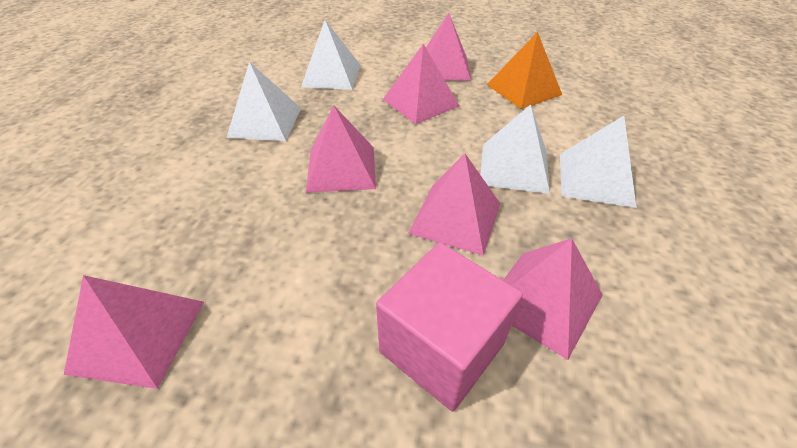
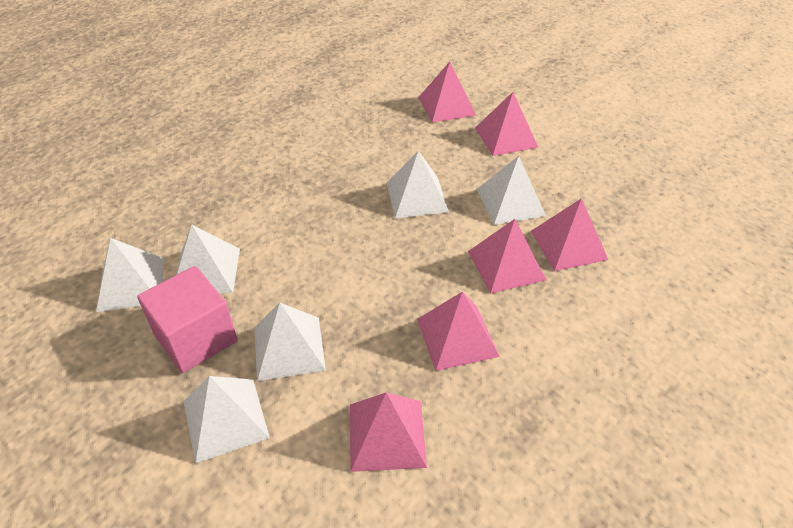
orange pyramid: [487,32,562,109] = 1 -> none = 0
white pyramid: [227,62,301,141] [301,20,361,90] [480,104,550,194] [560,116,637,208] = 4 -> [96,238,164,312] [176,225,240,293] [183,376,270,463] [254,303,326,381] [387,151,449,218] [477,156,546,225] = 6

